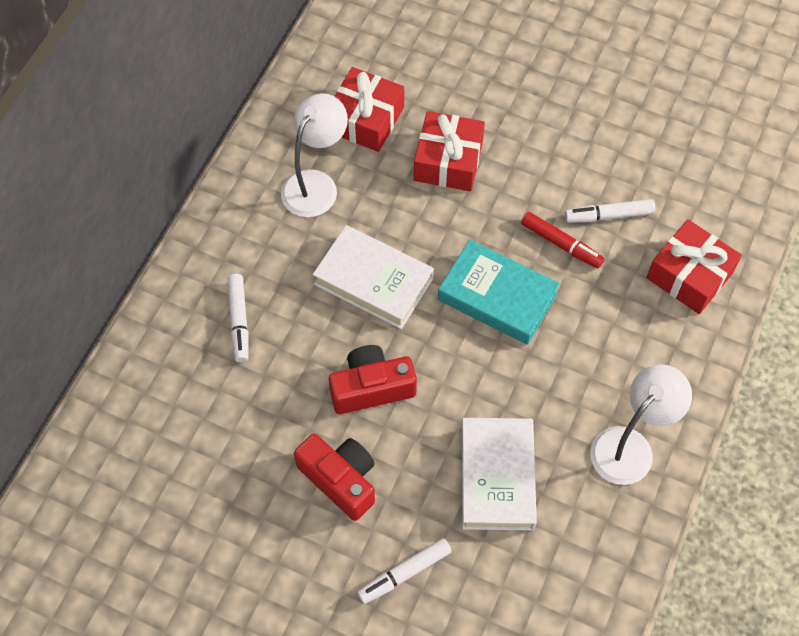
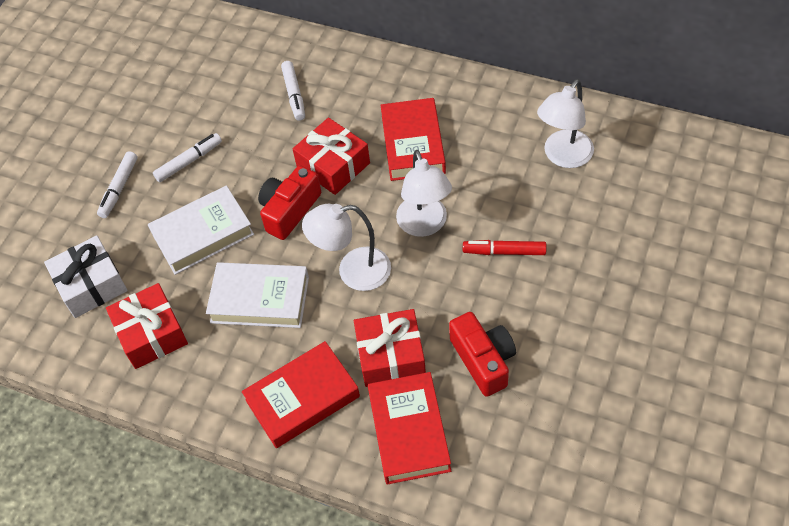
red book: none = 0 -> [242,341,360,448] [368,372,451,485] [381,98,446,181] = 3
turquoise book: [438,240,560,345] = 1 -> none = 0
white gift: none = 0 -> [44,235,127,318] = 1
white lamp: [281,93,348,217] [590,364,692,485] = 2 -> [302,204,391,291] [396,150,452,237] [537,79,594,168] = 3

